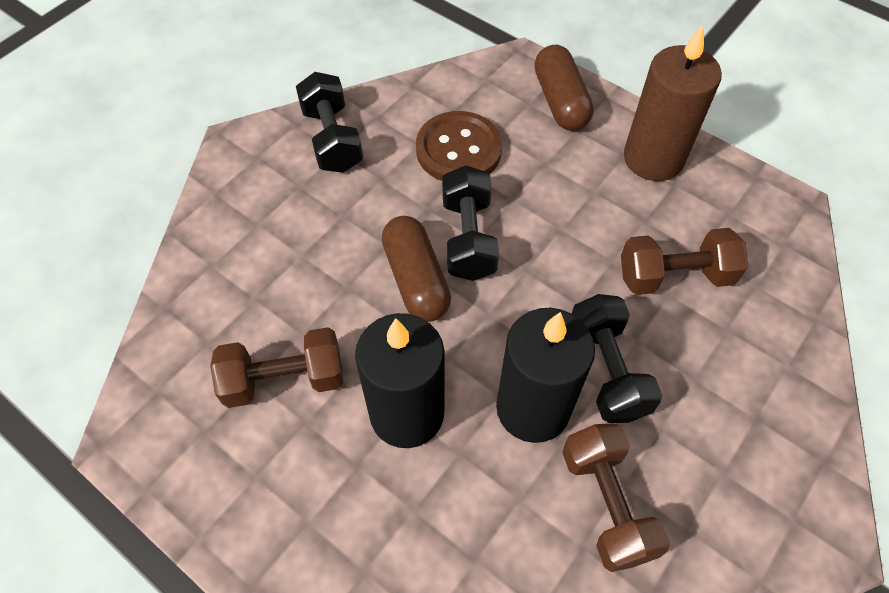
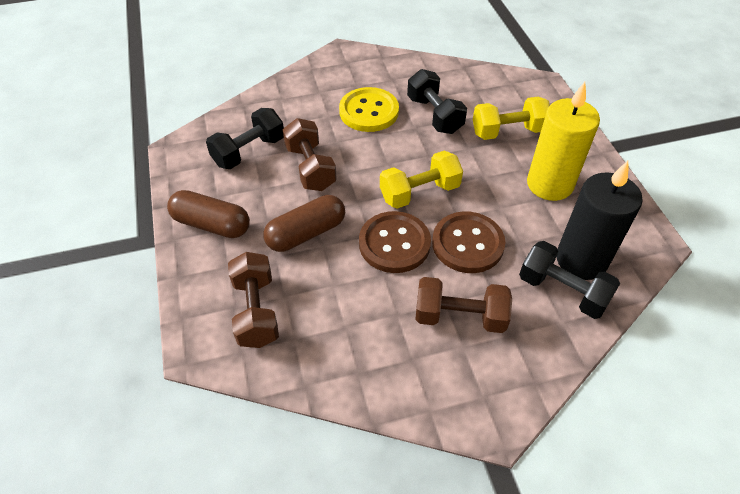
black candle: [355,313,444,448] [496,308,595,443] = 2 -> [556,161,643,280] = 1
brown button: [416,111,502,181] = 1 -> [359,211,431,273] [432,211,505,273] = 2
brown candle: [624,25,722,181] = 1 -> none = 0
yellow button: none = 0 -> [339,87,399,132] = 1
yellow candle: none = 0 -> [527,82,600,201] = 1
yellow dumbbell: none = 0 -> [380,151,463,209] [473,97,550,140] = 2

